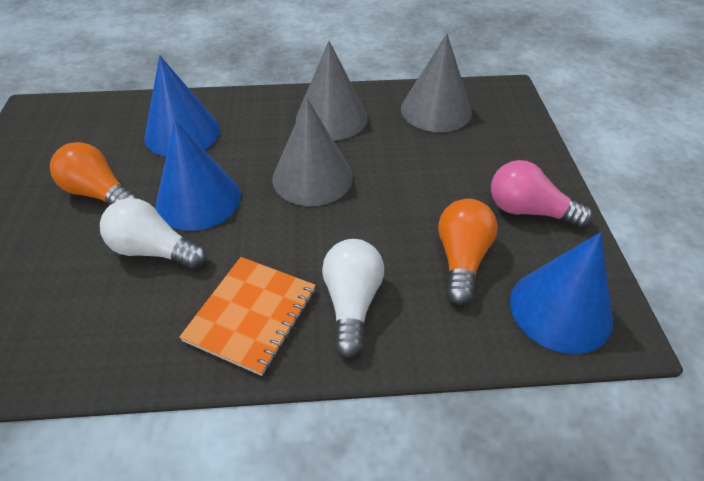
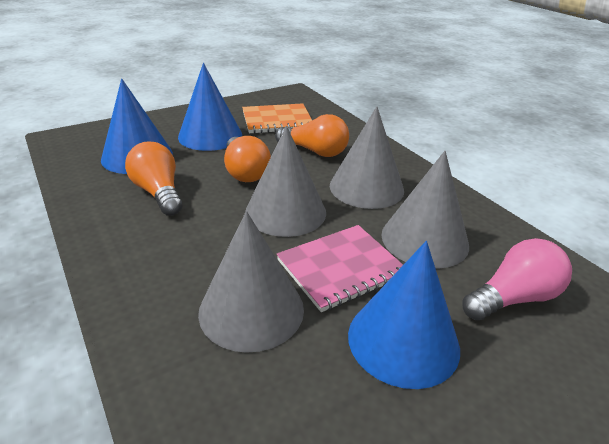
grey cone: [272,98,353,206] [296,41,368,140] [401,33,472,132] = 3 -> [198,211,304,353] [245,126,326,237] [330,106,404,209] [381,151,469,269] = 4
orange light bulb: [50,142,138,205] [438,199,498,305] = 2 -> [125,142,183,216] [224,136,271,182] [275,114,349,157] = 3
pink notebook: none = 0 -> [277,225,403,312] = 1
white light bulb: [100,198,207,269] [322,239,384,358] = 2 -> none = 0

